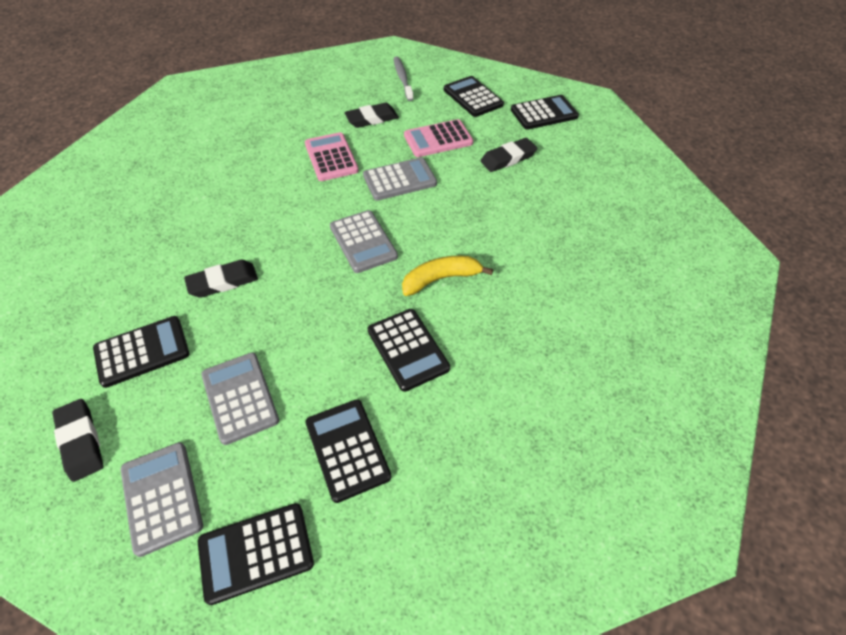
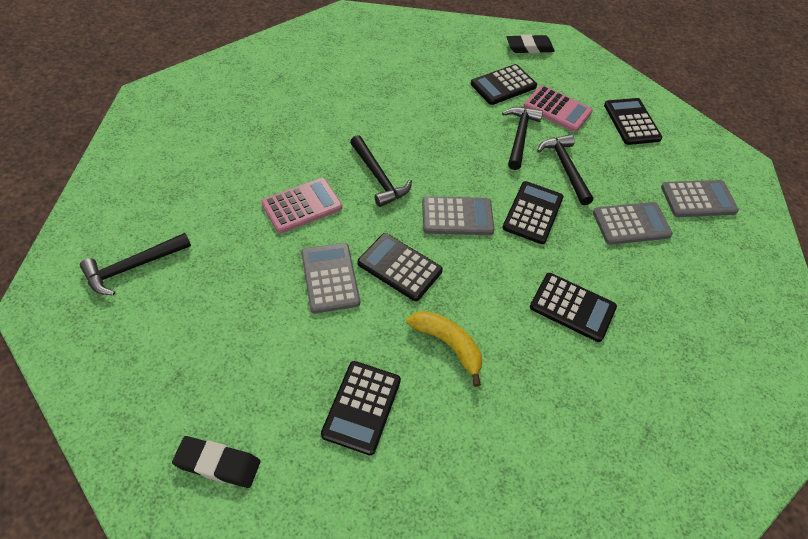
black eraser: [52,399,104,482] [184,260,258,298] [344,103,399,128] [481,138,537,172] = 4 -> [172,436,260,488] [507,34,555,53] = 2
black hammer: none = 0 -> [80,233,191,295] [350,135,412,207] [502,107,543,170] [537,134,593,205] = 4
grey toothbrush: [393,56,413,101] = 1 -> none = 0

